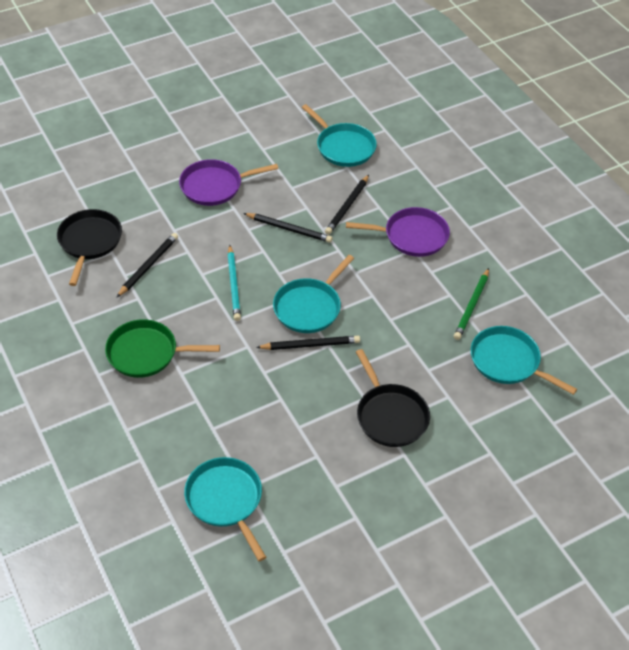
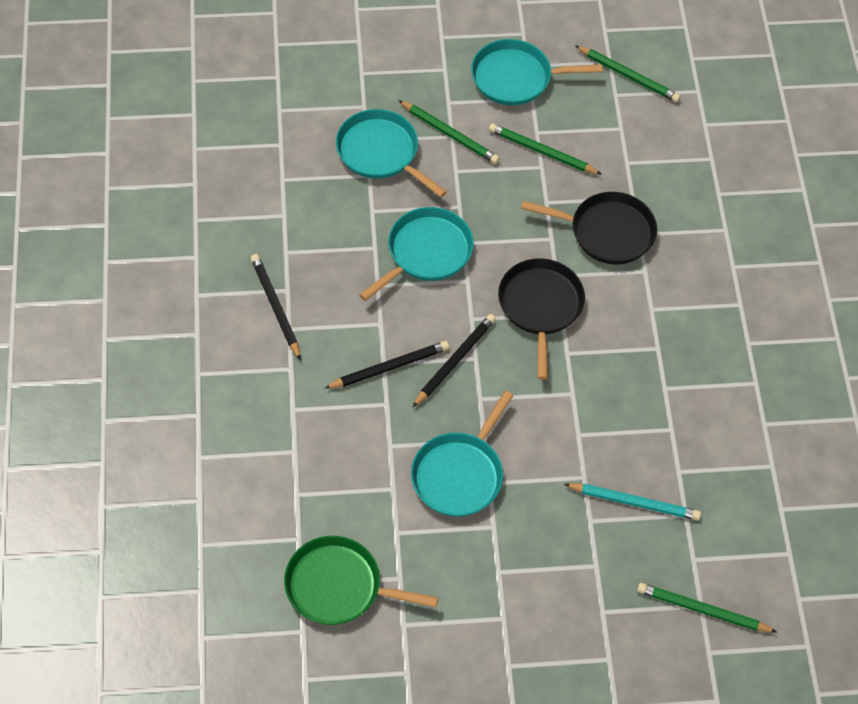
black pencil: [117,233,178,297] [243,213,333,243] [256,336,360,350] [325,175,369,235] = 4 -> [251,254,301,360] [324,341,449,389] [412,314,496,408] = 3
green pencil: [454,268,489,340] = 1 -> [398,100,500,164] [489,123,602,175] [576,46,681,102] [637,583,777,632] = 4
purple pan: [179,159,278,206] [346,207,450,257] = 2 -> none = 0

